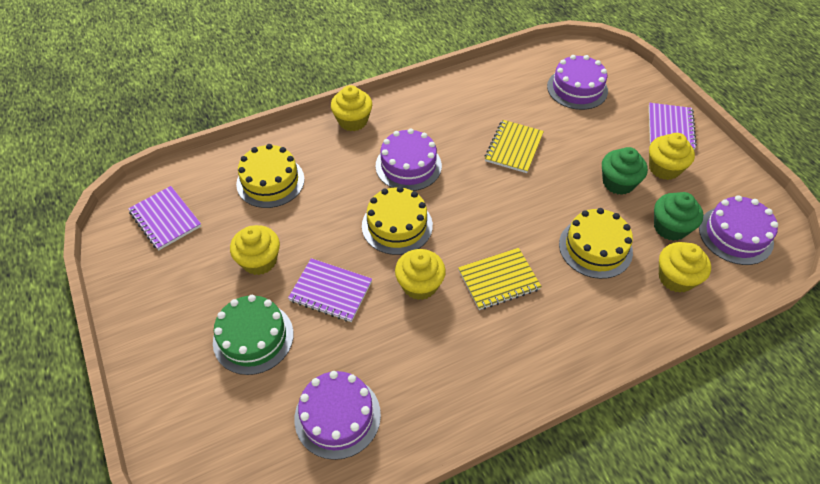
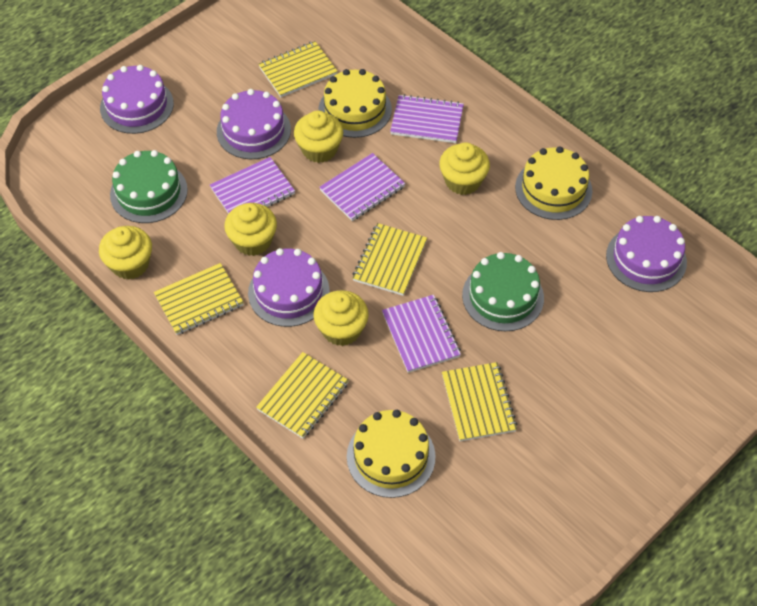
green cake: [213,295,294,375] = 1 -> [110,150,188,223] [462,252,544,331] = 2
green cupcake: [602,147,648,195] [654,192,704,241] = 2 -> none = 0
purple notebook: [128,186,201,250] [288,258,372,322] [649,103,697,149] = 3 -> [210,157,295,214] [319,153,406,221] [382,295,461,373] [390,94,464,143] = 4
yellow notebook: [458,248,542,310] [485,120,544,173] = 2 -> [154,263,244,335] [256,352,349,439] [258,41,338,97] [352,223,427,296] [442,362,517,441] = 5

